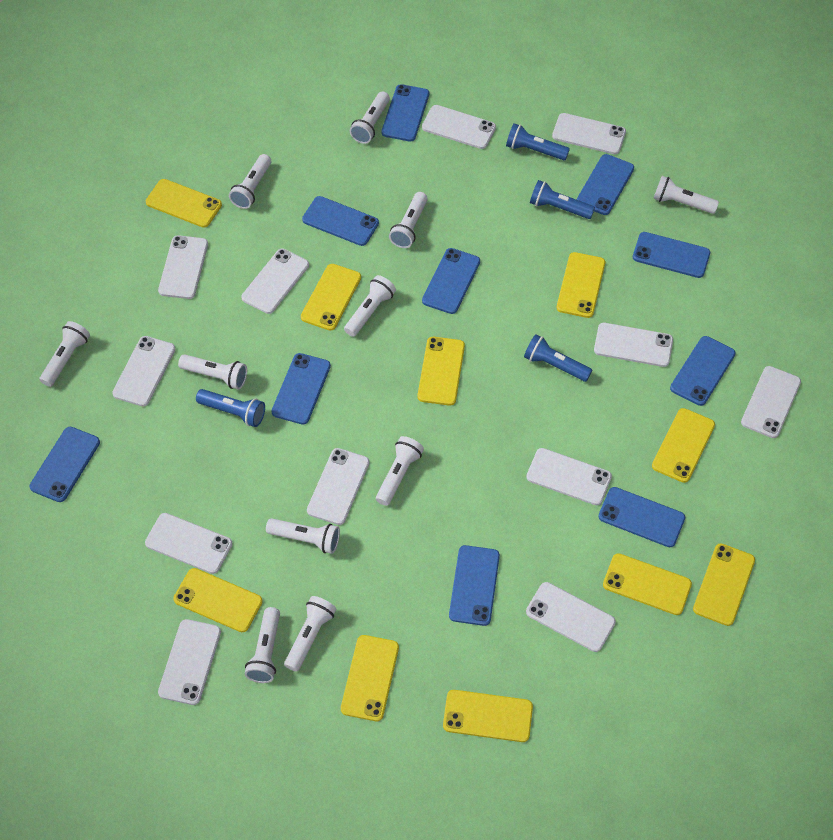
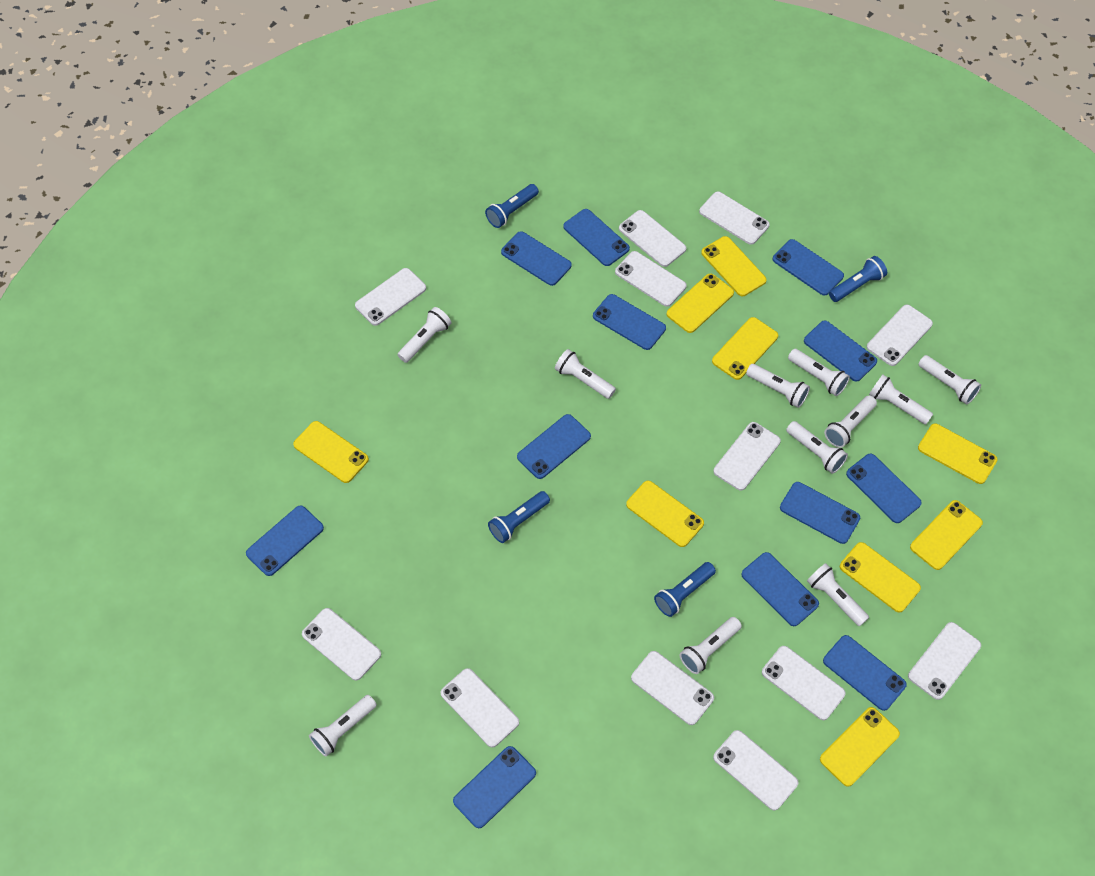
blue phone: [29,427,100,502] [272,353,331,425] [302,196,379,246] [382,84,429,141] [422,248,480,314] [449,545,500,626] [577,154,634,215] [598,487,685,547] [633,232,710,278] [670,336,736,406] = 10 -> [246,505,324,576] [453,746,536,828] [501,231,572,286] [517,414,591,479] [563,209,630,266] [593,294,666,350] [741,552,819,626] [772,239,844,296] [780,482,860,544] [804,321,877,382] [823,635,907,711] [846,454,922,523] = 12
yellow phone: [146,179,222,228] [173,568,263,632] [301,264,361,331] [341,635,399,721] [417,337,465,406] [443,690,533,742] [557,252,605,318] [603,553,692,615] [652,408,715,483] [693,543,755,626] = 10 -> [293,421,369,483] [626,481,704,547] [666,273,734,333] [701,236,767,296] [712,317,778,380] [820,707,900,787] [840,542,921,613] [910,500,983,570] [918,423,998,484] = 9

